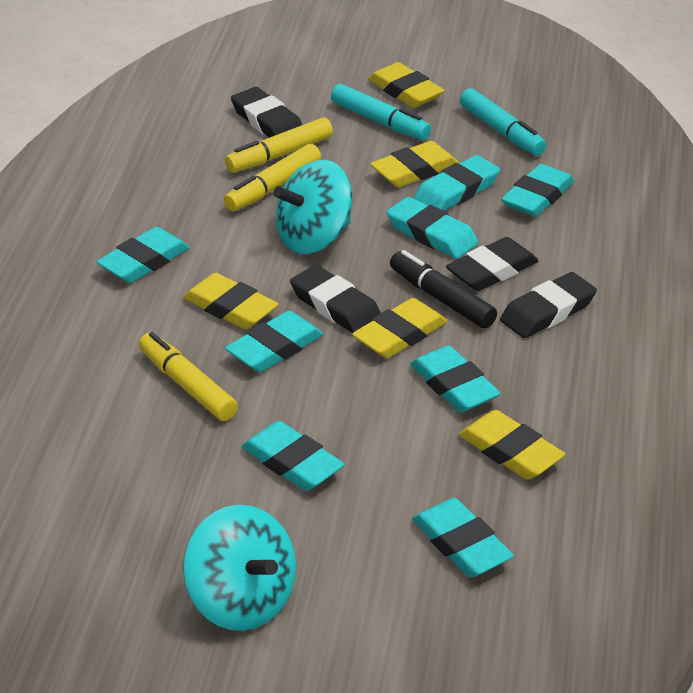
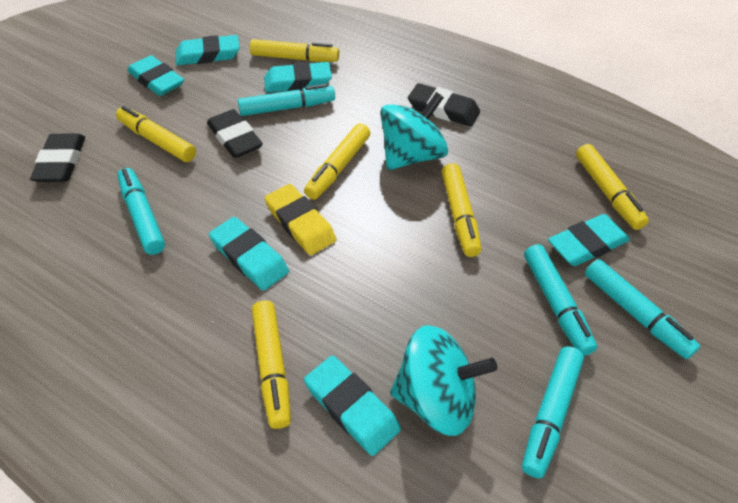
black eraser: [231,87,302,138] [290,265,381,333] [446,237,539,291] [500,272,597,338] = 4 -> [30,133,85,182] [207,109,263,158] [408,83,480,127] = 3
black marker: [390,250,497,329] = 1 -> none = 0
turquoise eraser: [96,227,190,283] [225,311,323,372] [241,421,345,491] [387,197,478,259] [410,345,501,412] [412,498,514,577] [414,155,500,211] [501,164,574,217] = 8 -> [127,55,184,96] [176,35,240,65] [209,217,289,291] [264,62,332,93] [304,355,401,456] [548,214,630,266] = 6
turquoise marker: [331,84,431,140] [460,88,547,156] = 2 -> [117,168,165,255] [238,84,335,116] [522,346,584,478] [524,244,597,356] [585,259,700,359] = 5
yellow eraser: [183,273,279,329] [352,298,447,358] [368,62,445,108] [370,141,459,187] [459,410,565,479] = 5 -> [265,184,336,255] = 1
yellow marker: [139,332,238,421] [224,144,321,211] [225,117,333,173] = 3 -> [116,106,196,162] [250,39,339,62] [252,300,291,429] [304,123,370,200] [441,163,482,257] [576,144,649,230] = 6

